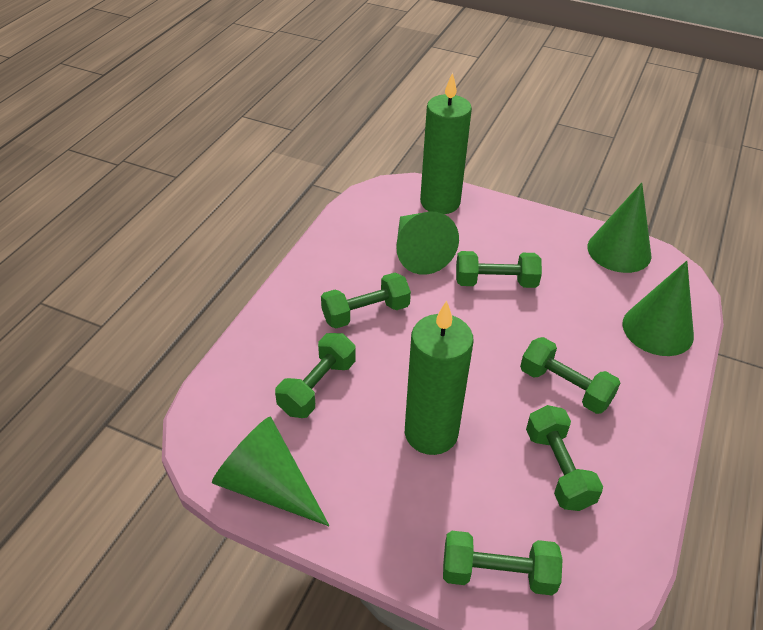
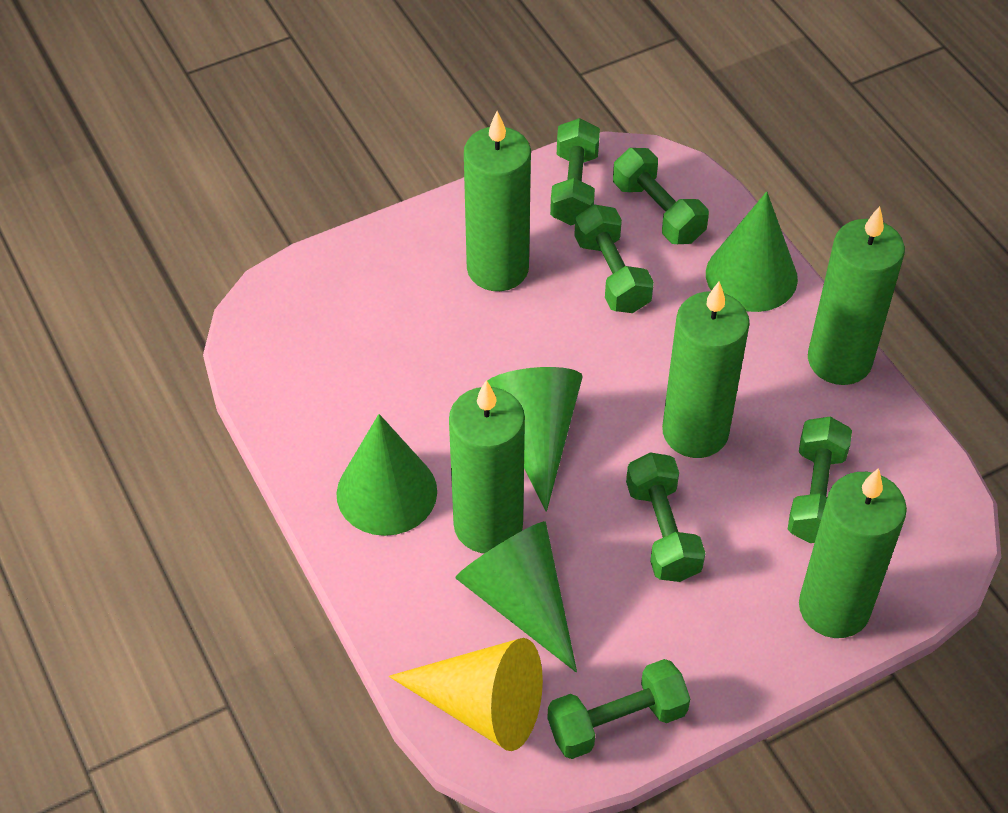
green candle: [405,301,474,455] [420,73,472,214] = 2 -> [449,380,525,553] [464,111,531,291] [662,282,750,458] [799,468,907,638] [808,206,905,385] = 5
yellow cone: none = 0 -> [389,638,543,751] = 1

